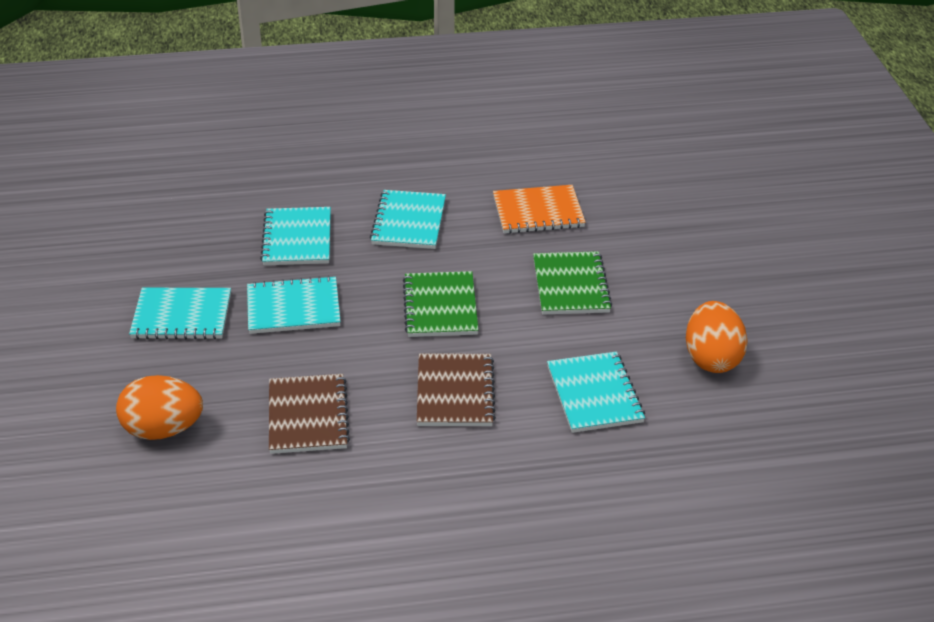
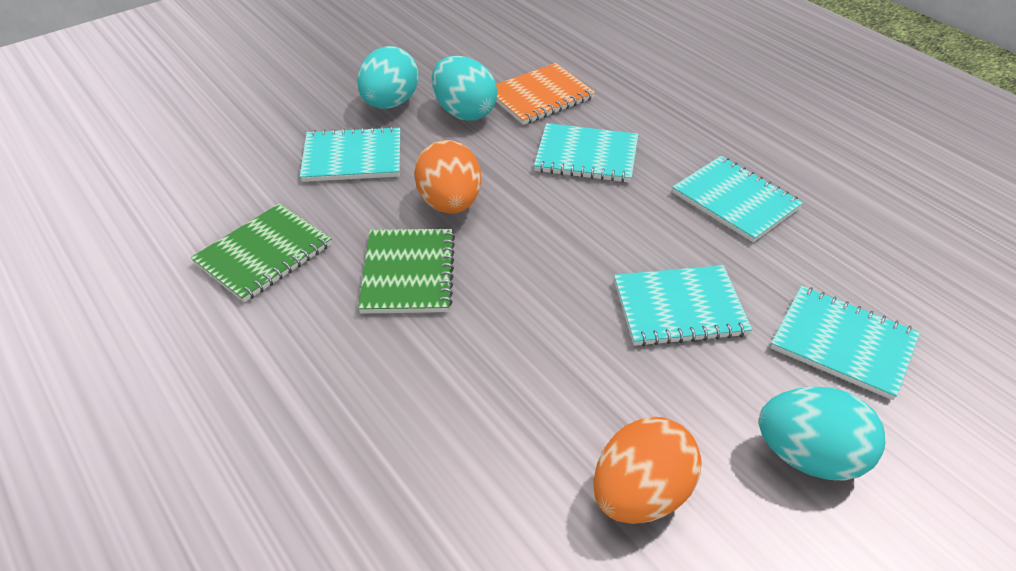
brown notebook: [269,374,350,454] [417,353,496,426] = 2 -> none = 0
turquoise egg: none = 0 -> [357,46,419,109] [432,56,497,121] [759,387,885,481] = 3

